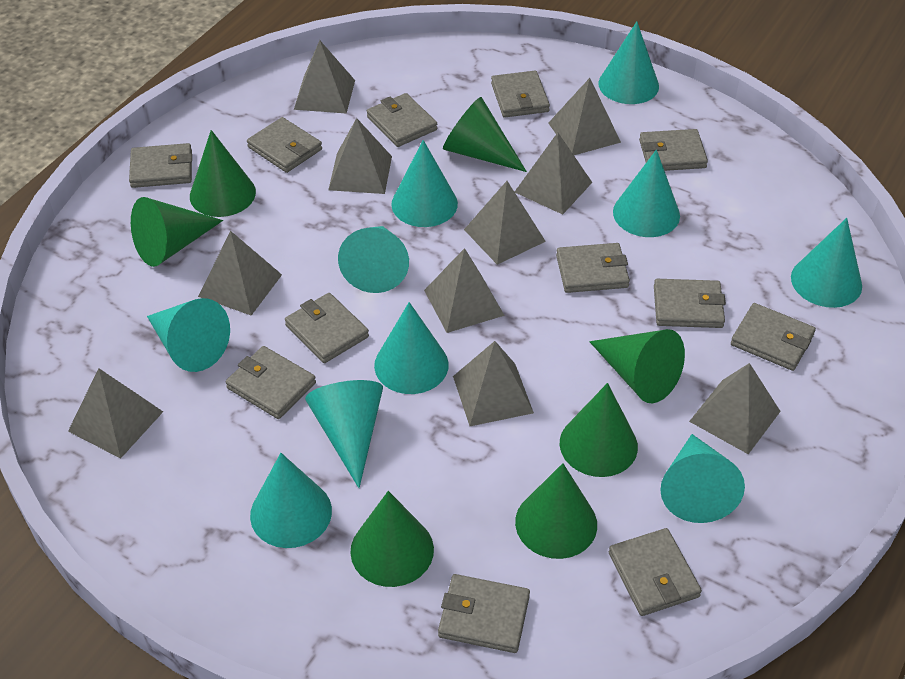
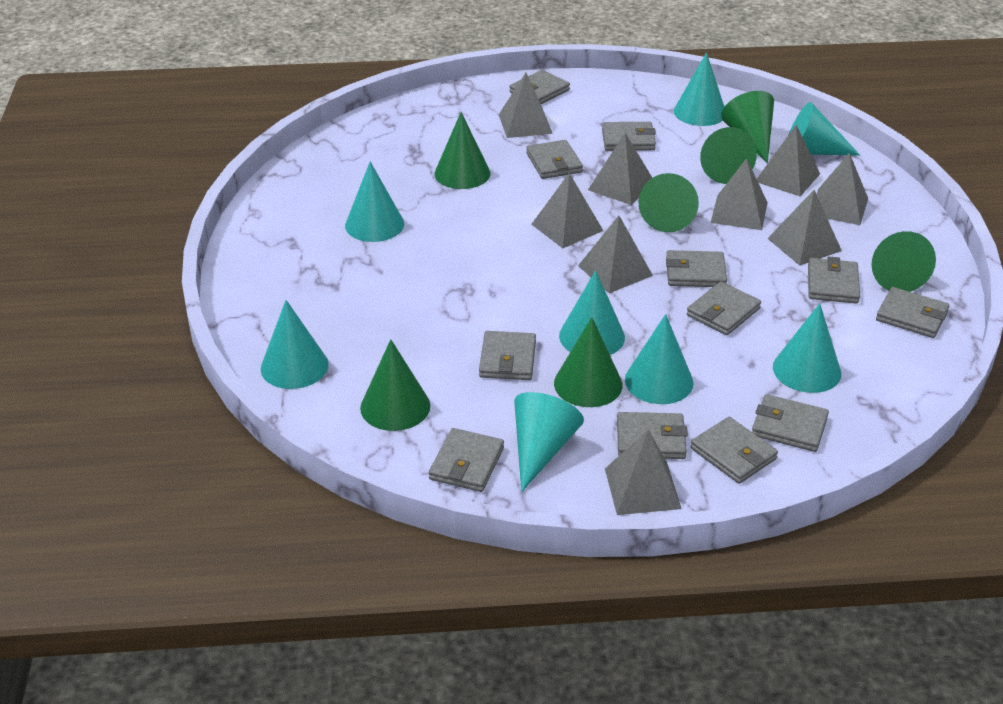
grey pyramid: [68,368,163,459] [198,231,282,315] [294,40,355,114] [328,118,392,194] [424,248,505,333] [453,341,534,426] [464,181,546,265] [515,132,592,215] [548,78,621,155] [689,363,781,454] = 10 -> [499,73,553,138] [531,173,603,248] [578,216,653,293] [588,133,652,205] [605,430,682,515] [711,158,768,230] [757,125,820,196] [767,190,842,266] [817,153,868,225] = 9
turquoise cone: [147,298,230,372] [250,453,332,548] [305,380,383,488] [338,226,409,293] [374,302,449,394] [391,140,458,227] [598,21,659,104] [613,150,680,237] [660,434,745,523] [791,218,862,308] = 10 -> [261,300,329,389] [345,161,404,242] [514,392,584,492] [559,270,625,355] [625,314,693,404] [674,53,724,126] [773,303,841,393] [788,102,860,156] = 8

